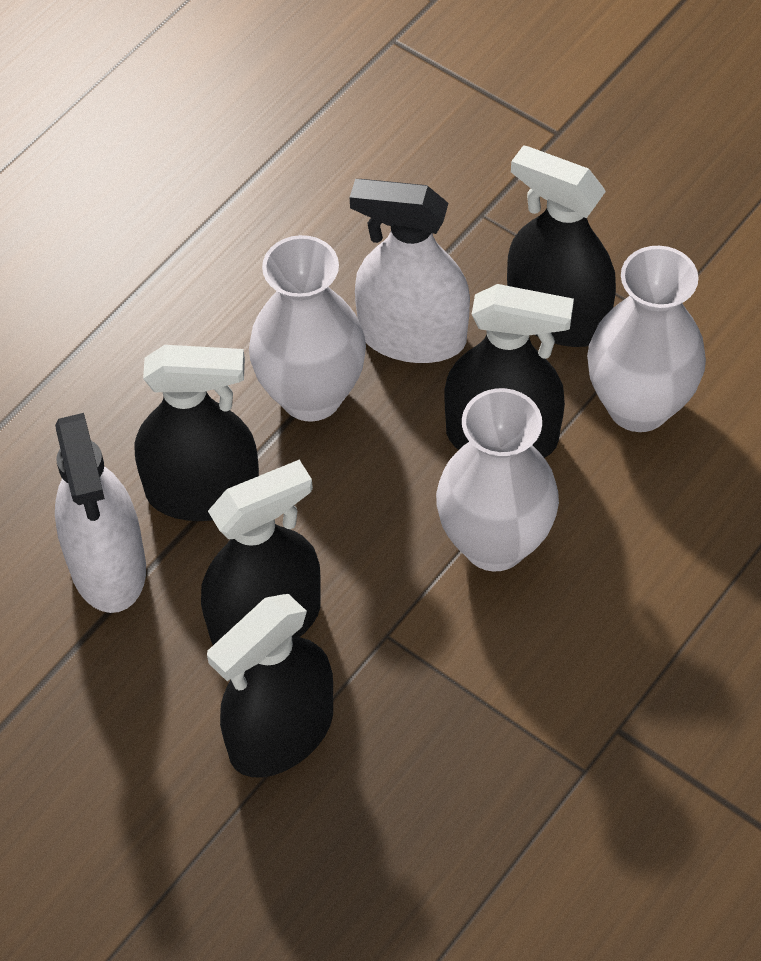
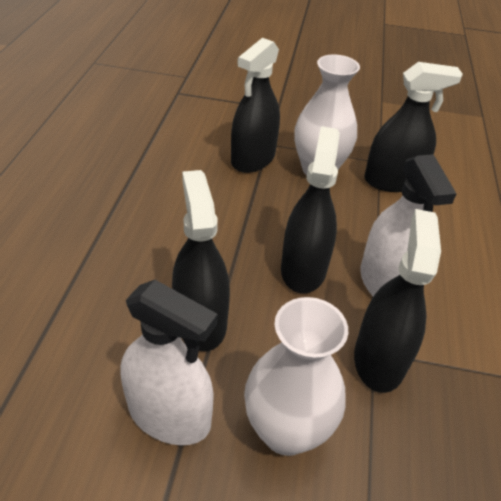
white vase: [249,235,366,422] [436,388,559,571] [587,246,706,432] = 3 -> [244,297,348,456] [294,55,360,176] = 2

